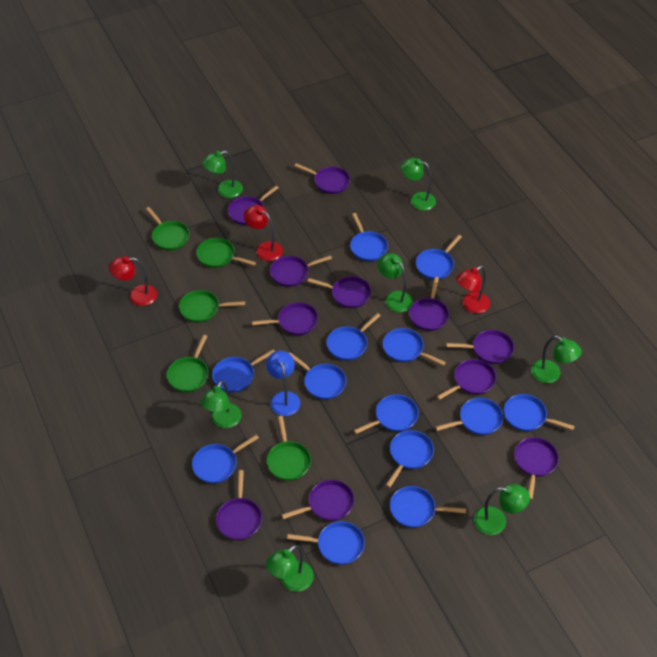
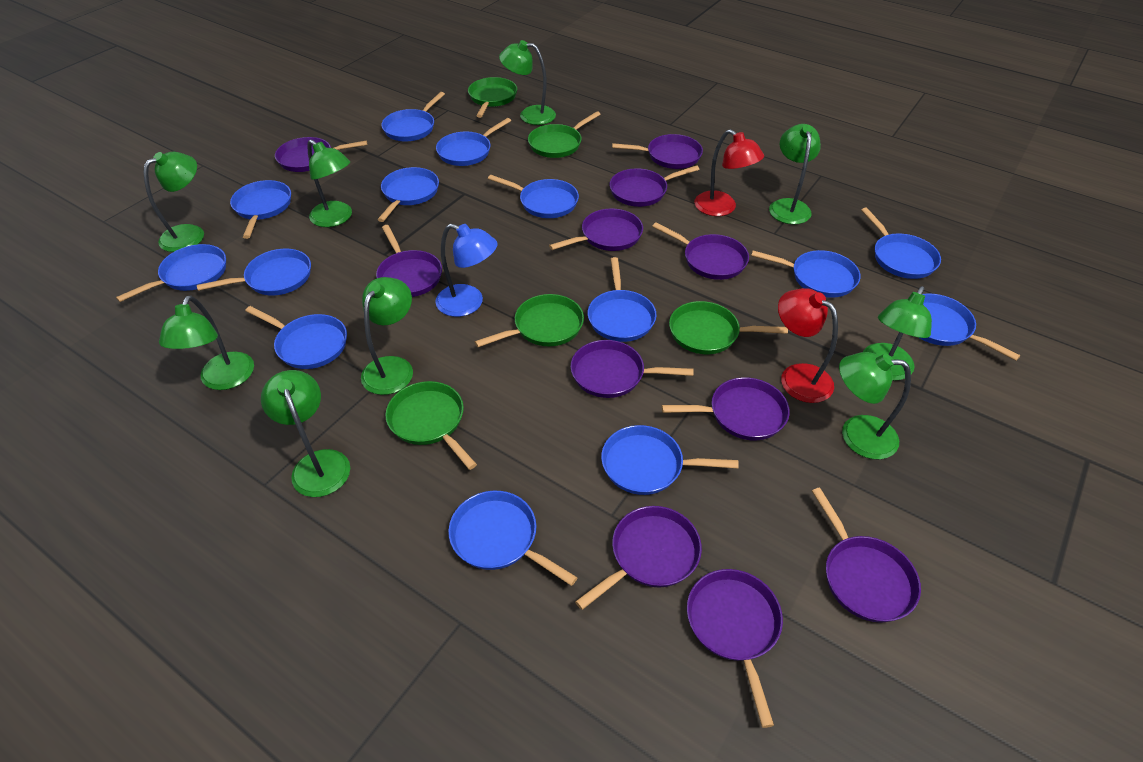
blue pan: [192,435,259,483] [212,349,275,392] [287,521,365,565] [289,352,347,400] [327,313,381,361] [350,213,388,261] [354,394,419,434] [383,328,446,366] [386,430,434,488] [390,486,466,528] [416,235,462,279] [435,398,503,435] [504,394,575,431] = 13 -> [116,244,226,302] [197,249,311,295] [230,180,291,239] [245,306,347,369] [378,167,439,222] [381,92,445,141] [436,118,511,166] [448,491,578,586] [488,175,579,218] [588,257,657,342] [601,425,739,495] [751,250,860,298] [861,207,941,279] [918,294,1020,361] = 14
green lamp: [200,381,242,428] [202,151,243,198] [266,545,314,592] [378,253,413,312] [401,158,436,210] [474,484,530,535] [531,336,582,383] = 7 -> [144,152,204,252] [159,295,254,390] [261,370,350,497] [307,139,352,227] [361,277,413,395] [499,40,556,125] [769,124,821,224] [839,352,911,460] [863,286,932,381] = 9
red lamp: [109,256,157,306] [244,205,283,261] [456,266,490,313] = 3 -> [694,129,764,216] [778,288,838,403] = 2

